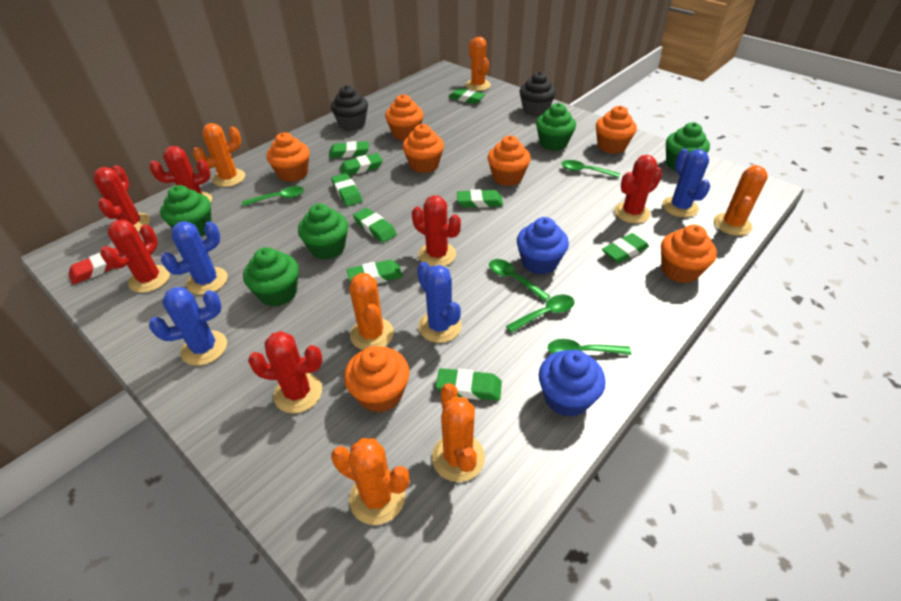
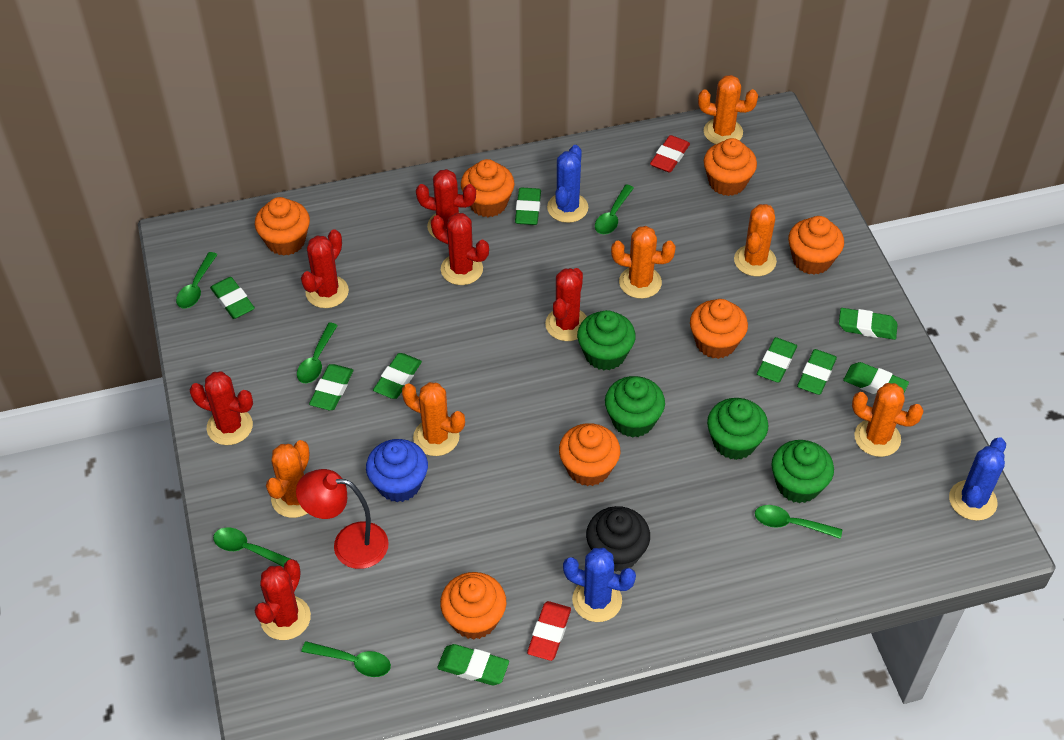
black cupcake: [331,85,368,131] [520,71,556,116] = 2 -> [586,506,650,572] = 1
blue cactus: [149,287,227,366] [161,221,228,295] [417,262,462,343] [662,148,710,218] = 4 -> [547,145,588,223] [563,548,636,622] [949,437,1006,521] = 3
blue cupcake: [517,217,569,275] [539,350,606,417] = 2 -> [366,439,428,502] = 1
green cupcake: [160,185,212,236] [243,247,299,307] [298,204,348,260] [536,103,576,151] [666,122,710,170] = 5 -> [577,310,636,370] [605,376,665,438] [707,398,768,460] [771,440,834,503] = 4
green spoon: [242,186,304,206] [489,259,550,301] [506,295,574,333] [548,339,631,355] [561,160,620,178] = 5 -> [176,252,218,309] [213,527,291,567] [297,323,338,383] [301,641,391,677] [595,185,634,234] [755,505,842,539] = 6
red eraser: [68,248,119,285] = 1 -> [527,601,571,661] [650,135,690,172] = 2
red lamp: none = 0 -> [296,469,389,569] = 1

